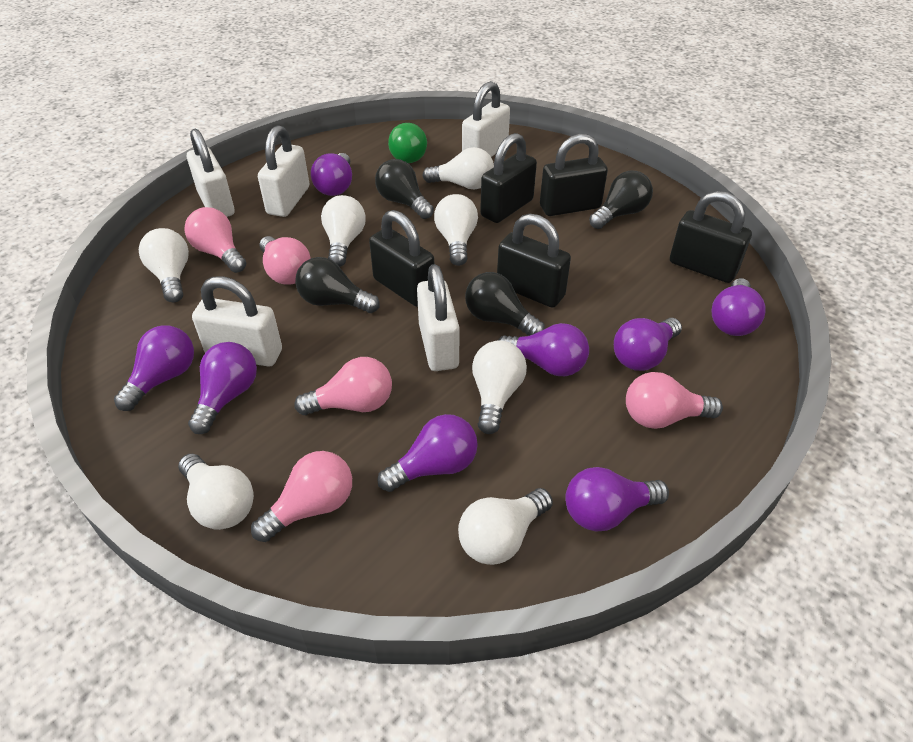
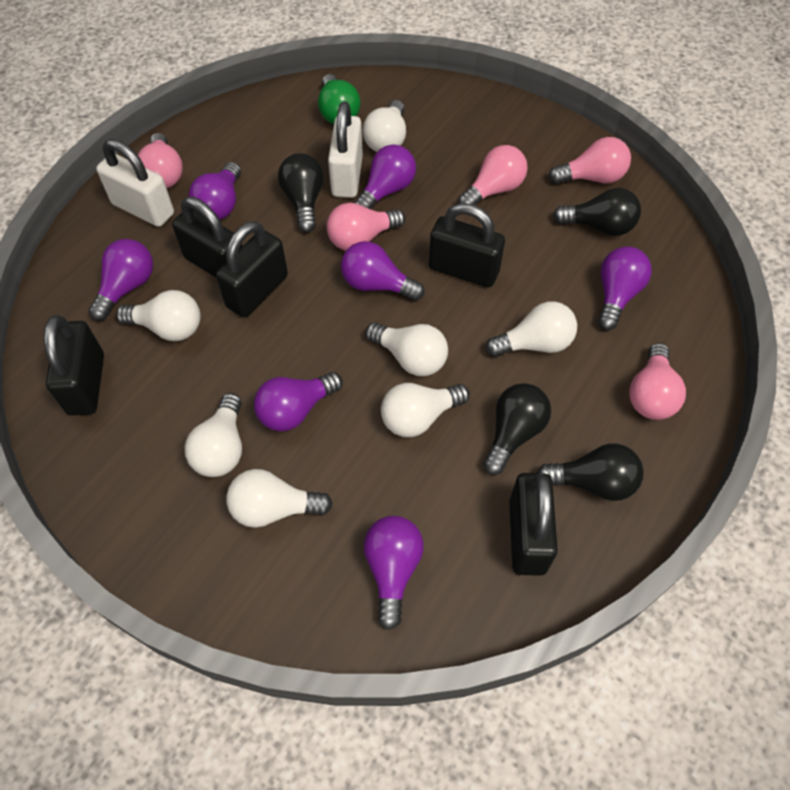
purple light bulb: [114,326,194,411] [188,342,257,434] [311,153,352,196] [377,414,478,492] [499,323,589,376] [565,467,669,532] [614,318,682,371] [712,278,766,336] = 8 -> [88,239,153,321] [189,162,241,220] [254,372,343,431] [341,241,425,301] [354,144,416,209] [363,516,423,630] [598,246,652,330] = 7
white padlock: [187,129,235,217] [192,276,282,367] [258,125,309,217] [417,264,459,371] [462,81,510,157] = 5 -> [96,139,174,227] [328,101,363,198] = 2

